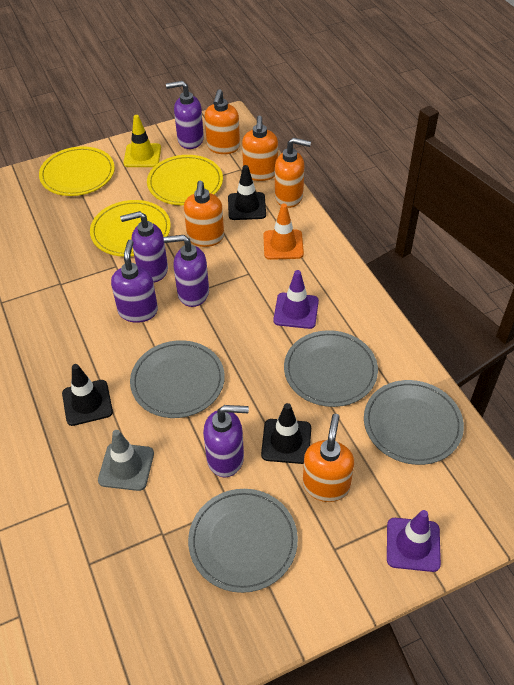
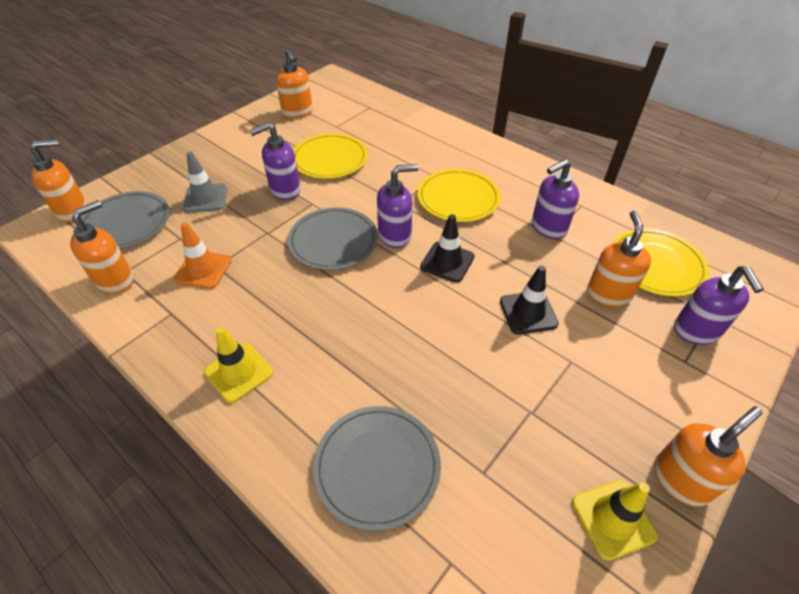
black traffic cone: [62,364,113,426] [228,165,266,220] [261,403,311,464] = 3 -> [420,214,475,283] [500,265,559,334] = 2
grey plate: [130,340,225,418] [188,489,298,593] [284,330,378,407] [364,380,464,465] = 4 -> [81,191,170,249] [287,207,378,270] [313,406,441,531] = 3
purple soap dispenser: [111,240,158,323] [120,211,168,283] [164,235,209,307] [166,81,204,149] [203,405,249,478] = 5 -> [250,123,301,200] [377,164,419,248] [532,159,579,239] [674,266,764,345] = 4
purple traffic cone: [273,270,319,329] [387,510,441,572] = 2 -> none = 0
yellow traffic cone: [123,115,161,167] = 1 -> [204,327,273,403] [572,480,658,561] = 2

